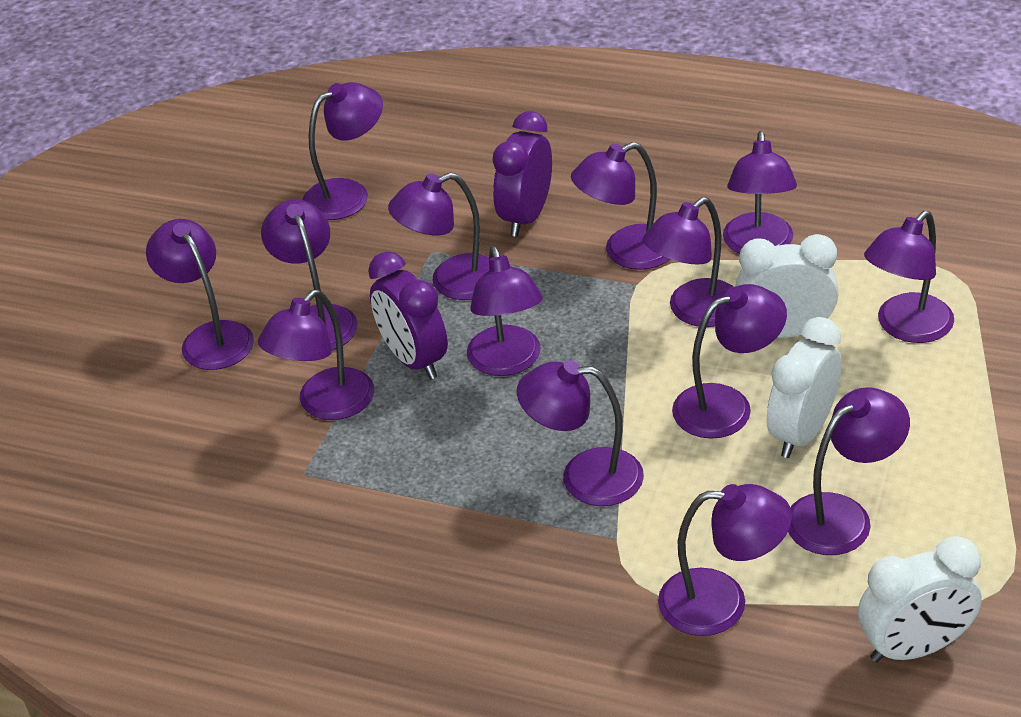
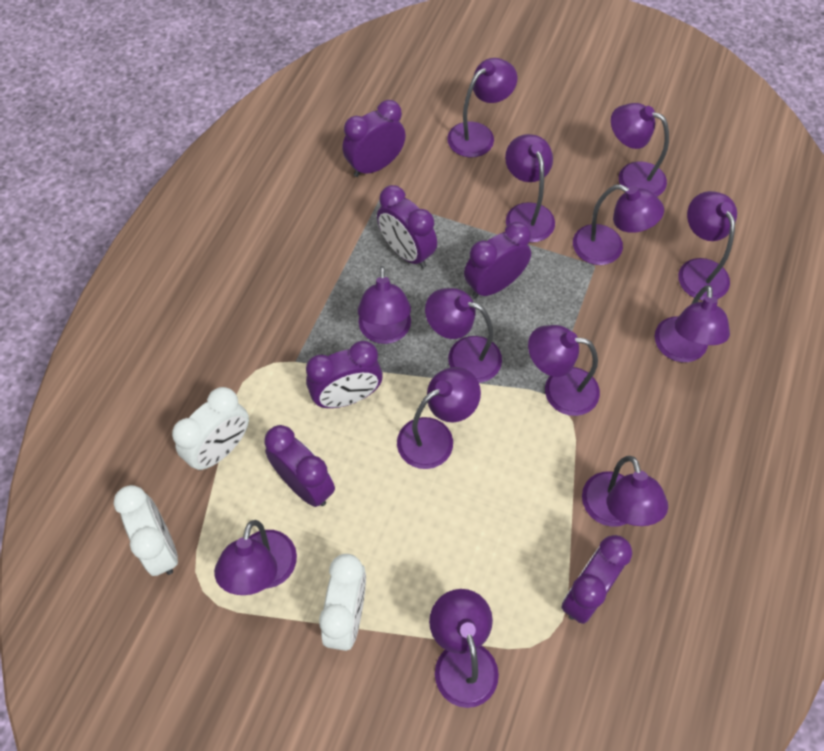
purple clock: [368,251,448,379] [493,111,552,237] = 2 -> [264,425,335,507] [306,341,383,408] [342,100,406,177] [377,185,437,268] [464,222,531,298] [561,535,632,624] = 6
purple lamp: [146,219,254,370] [258,290,374,420] [261,199,358,351] [303,82,383,220] [388,173,489,300] [467,246,543,376] [517,360,644,506] [571,142,669,270] [643,197,734,327] [658,484,792,636] [672,284,787,439] [723,131,797,254] [788,387,910,555] [864,211,954,343] = 14 -> [214,520,297,595] [358,266,411,344] [397,367,481,469] [425,288,502,383] [429,589,499,708] [447,58,517,157] [505,134,555,242] [528,325,600,416] [573,184,664,265] [582,456,668,527] [611,103,669,197] [655,285,730,362] [678,191,737,301] = 13

